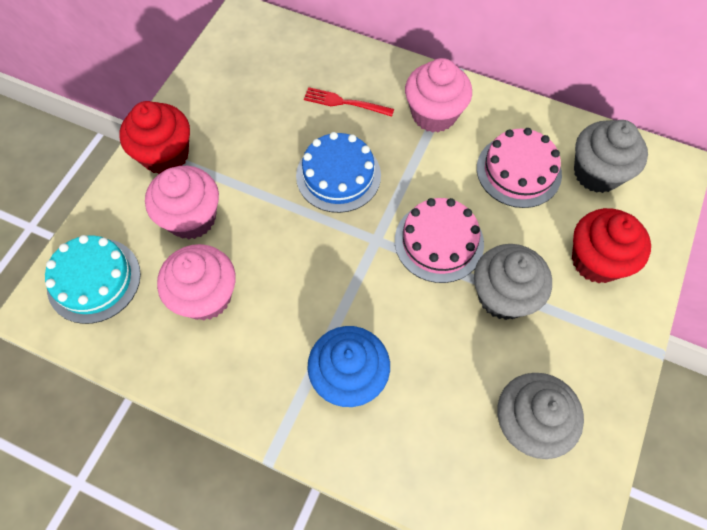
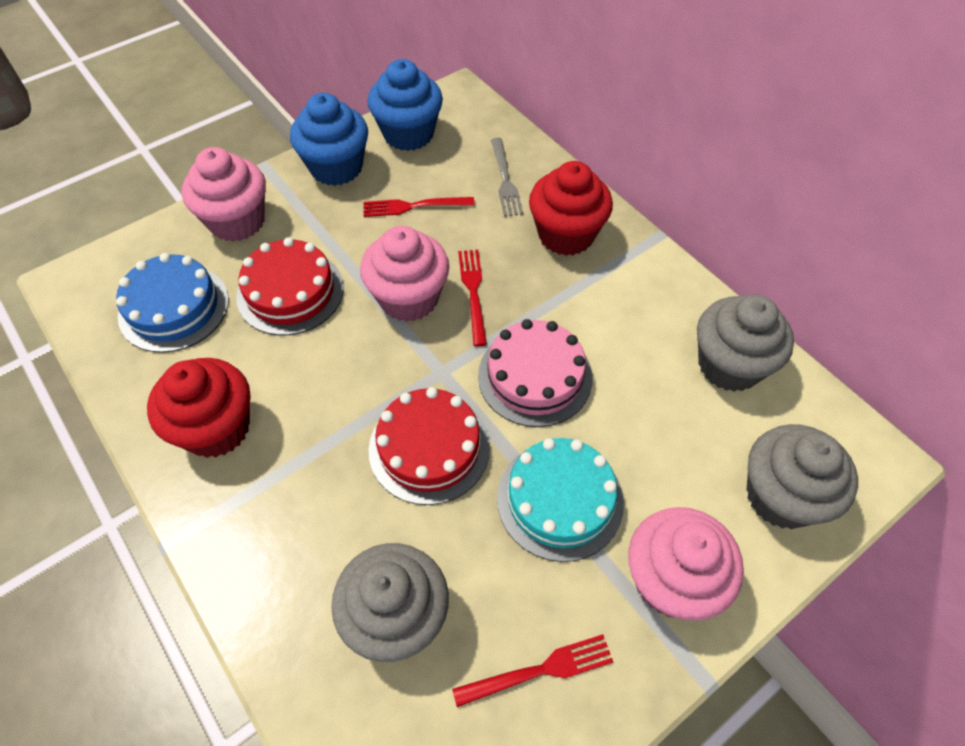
blue cupcake: [307,326,390,407] = 1 -> [290,93,368,186] [367,59,443,151] = 2
grey fork: none = 0 -> [491,138,523,217] = 1
pink cake: [395,198,484,283] [477,128,562,208] = 2 -> [478,319,593,427] = 1
red cake: none = 0 -> [236,237,344,335] [368,387,490,505] = 2
red fork: [304,87,394,117] = 1 -> [363,197,475,217] [452,634,613,707] [458,250,487,346] = 3

